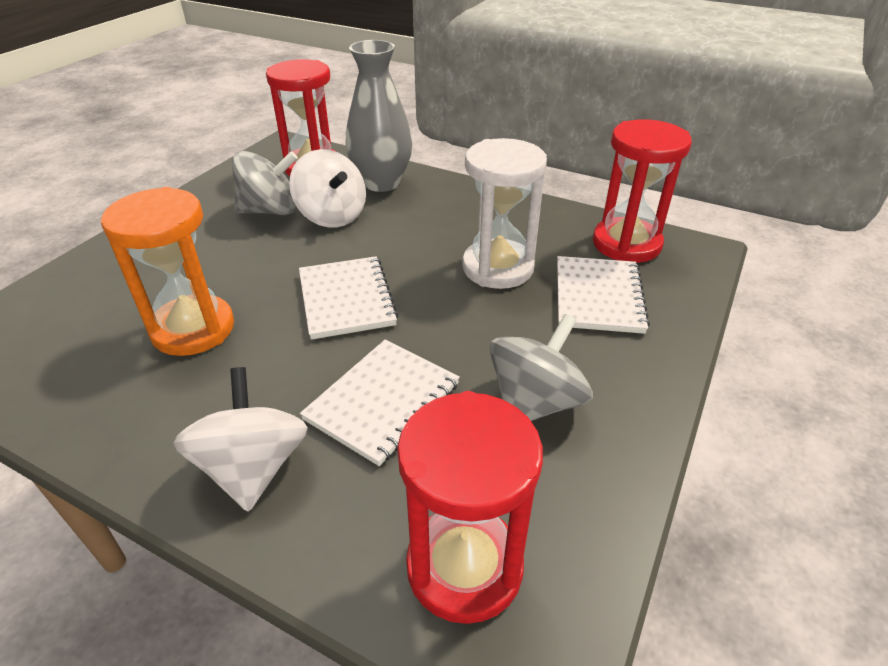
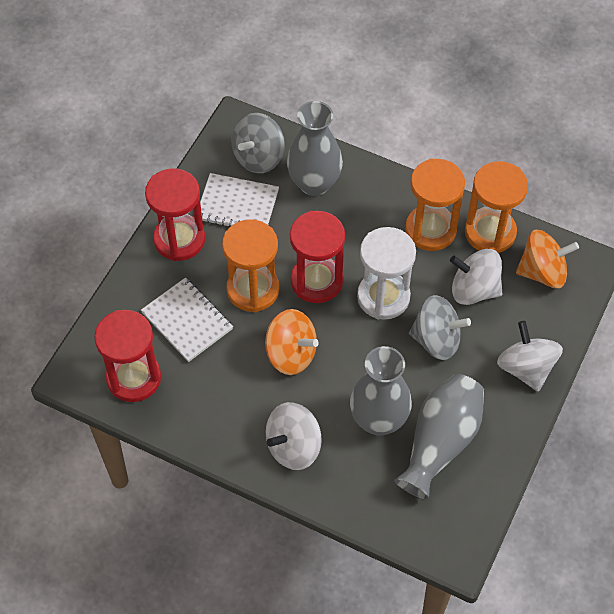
grey vase: [345,40,412,192] = 1 -> [287,101,343,196] [350,346,412,436] [394,374,484,500] = 3
orange hourglass: [101,187,234,356] = 1 -> [222,219,279,312] [405,158,465,251] [465,161,528,253] = 3
orange spinning top: none = 0 -> [265,309,319,375] [516,230,579,288] = 2
white notebook: [299,256,398,340] [300,340,460,466] [557,256,650,334] = 3 -> [141,277,233,362] [200,173,279,227] = 2
white spinning top: [173,367,308,512] [289,149,366,227] = 2 -> [266,402,322,470] [450,249,502,305] [497,321,563,392] = 3

